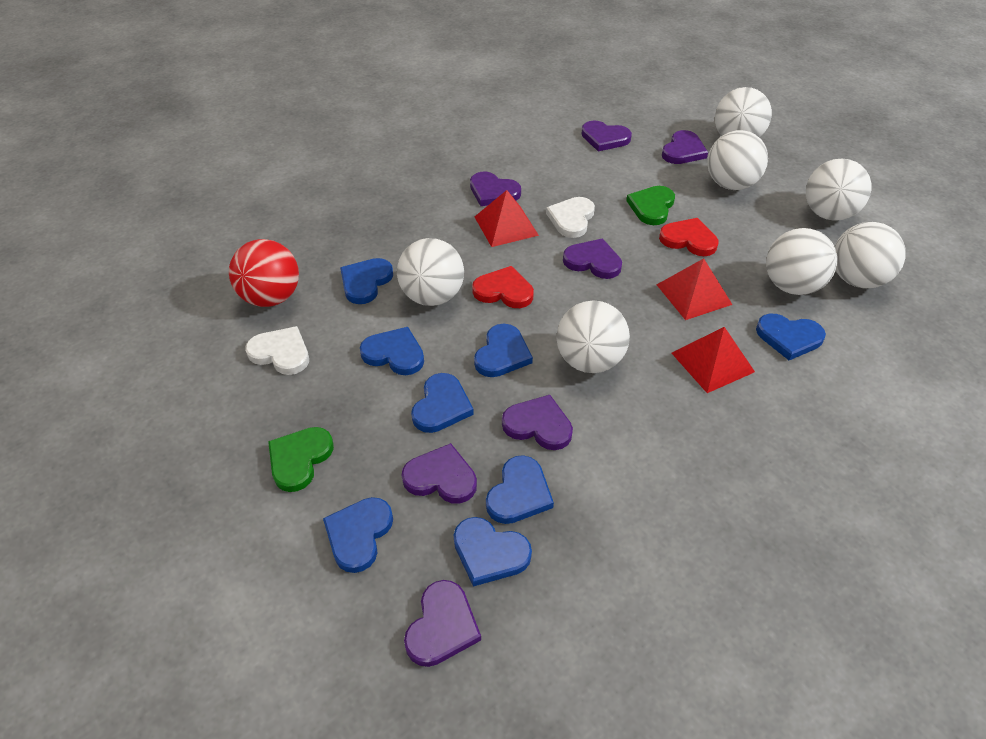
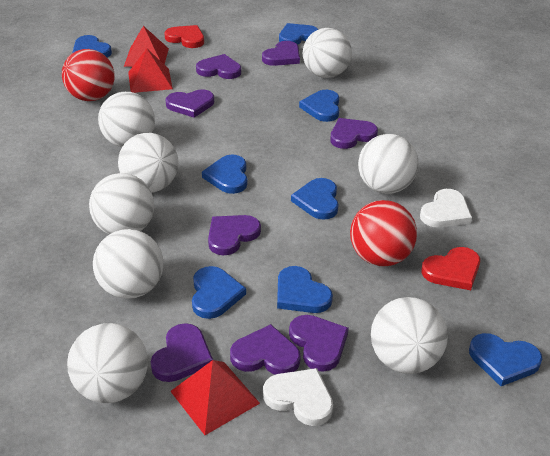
green heart: [268,427,334,492] [626,186,675,225] = 2 -> none = 0
purple heart: [401,443,477,504] [404,580,481,667] [470,171,521,206] [502,395,573,450] [563,238,622,279] [581,121,632,152] [662,130,708,164] = 7 -> [151,323,213,382] [166,90,214,118] [196,54,241,79] [208,215,261,255] [230,324,301,375] [262,41,300,66] [289,315,349,372] [330,118,378,149] = 8
red ball: [229,239,299,307] = 1 -> [62,49,115,101] [350,200,417,267] = 2
white ball: [397,238,464,306] [557,301,630,373] [707,130,768,190] [715,87,772,137] [766,228,837,295] [806,158,871,221] [835,222,906,288] = 7 -> [67,323,148,403] [89,173,154,234] [93,229,164,299] [98,92,155,147] [118,133,179,192] [303,28,352,78] [358,134,418,194] [371,297,448,374] = 8

